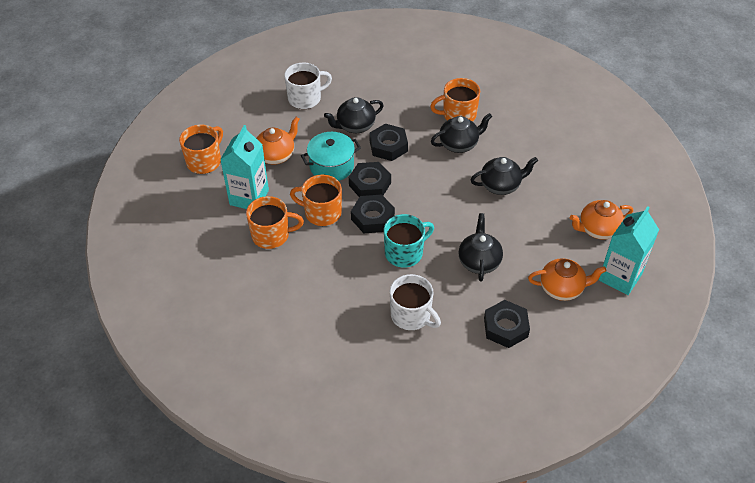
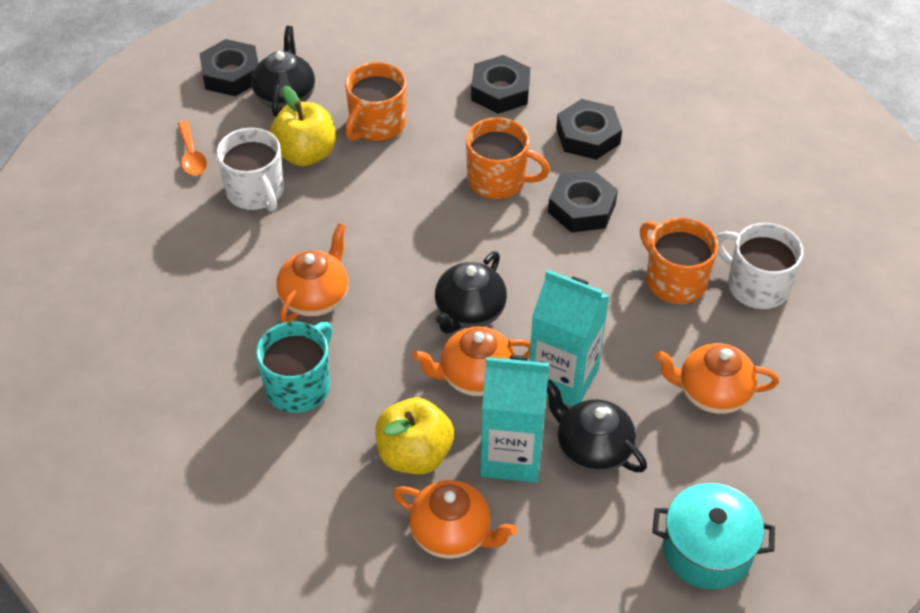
black teapot: [324,97,384,133] [431,113,492,153] [458,213,503,282] [471,157,538,195] = 4 -> [251,26,315,117] [435,251,507,334] [547,380,647,473] = 3
orange mug: [179,125,223,174] [246,196,304,249] [290,175,342,226] [430,78,480,122] = 4 -> [345,62,406,142] [466,117,550,199] [640,218,718,304] = 3
orange spoon: none = 0 -> [178,121,207,176] = 1
orange teapot: [256,117,300,164] [528,258,607,301] [570,200,633,240] = 3 -> [276,223,348,323] [393,480,517,559] [413,326,531,396] [655,343,779,414] = 4
yellow apple: none = 0 -> [270,86,336,166] [375,398,454,474] = 2

